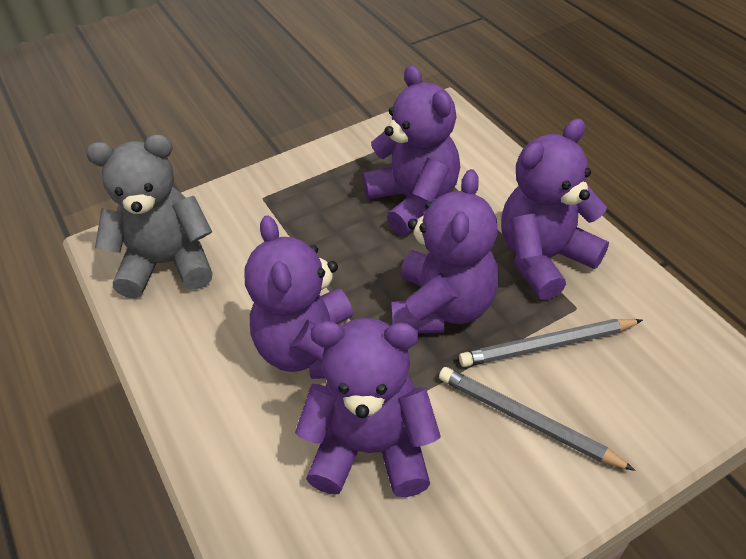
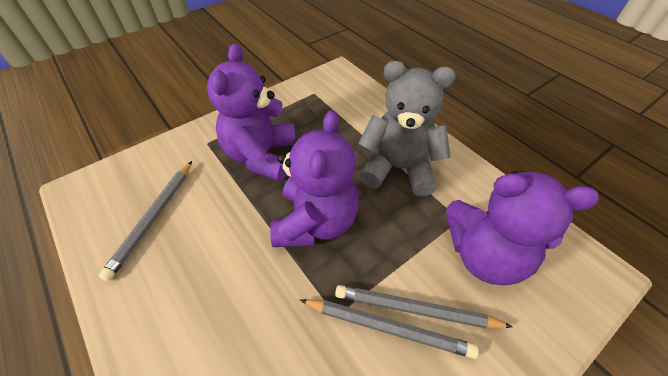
grey pencil: [439,367,635,471] [459,319,643,367] = 2 -> [99,161,192,281] [300,299,479,359] [335,285,513,328] = 3
purple teddy bear: [245,215,353,379] [295,318,440,497] [362,65,460,235] [391,169,498,333] [501,119,609,300] = 5 -> [207,43,296,181] [270,110,359,247] [446,171,599,285] = 3

